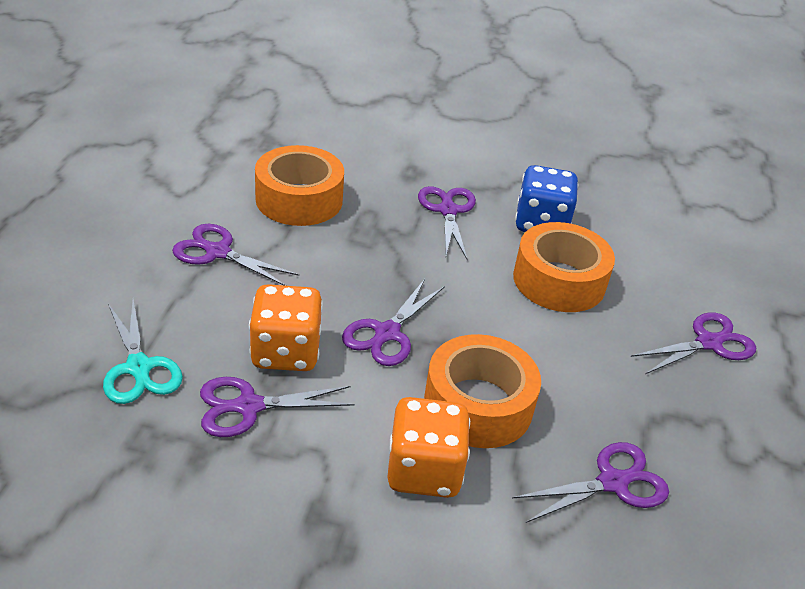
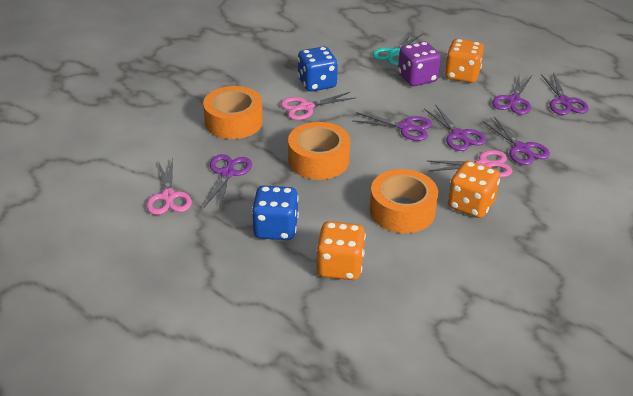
blue dice: [515,165,579,232] = 1 -> [252,185,299,240] [298,47,338,92] = 2
orange dice: [249,284,323,371] [387,397,470,498] = 2 -> [316,221,366,280] [445,39,484,83] [448,161,500,218] = 3
pink scissors: none = 0 -> [146,159,192,215] [280,92,355,120] [427,150,512,178] = 3
purple dice: none = 0 -> [398,41,441,86] = 1

